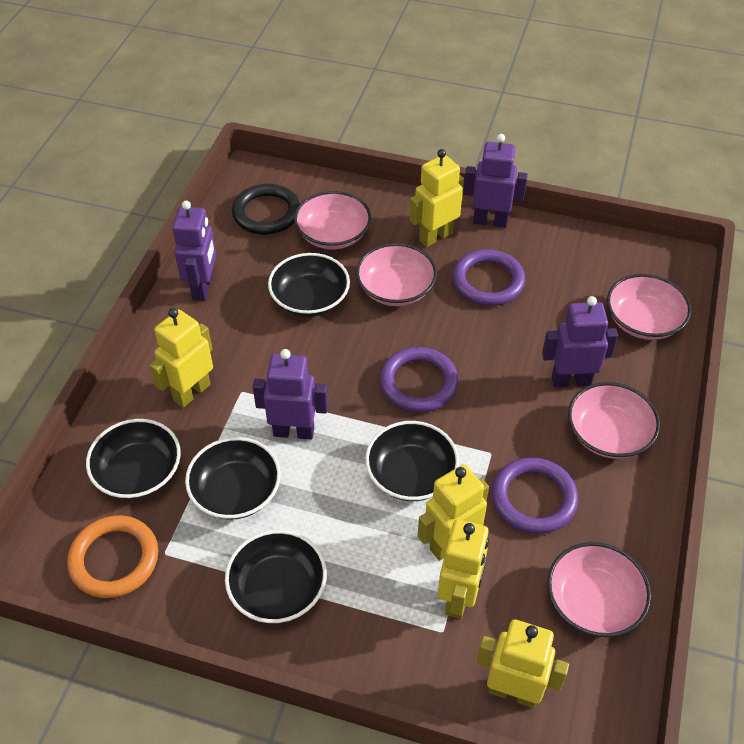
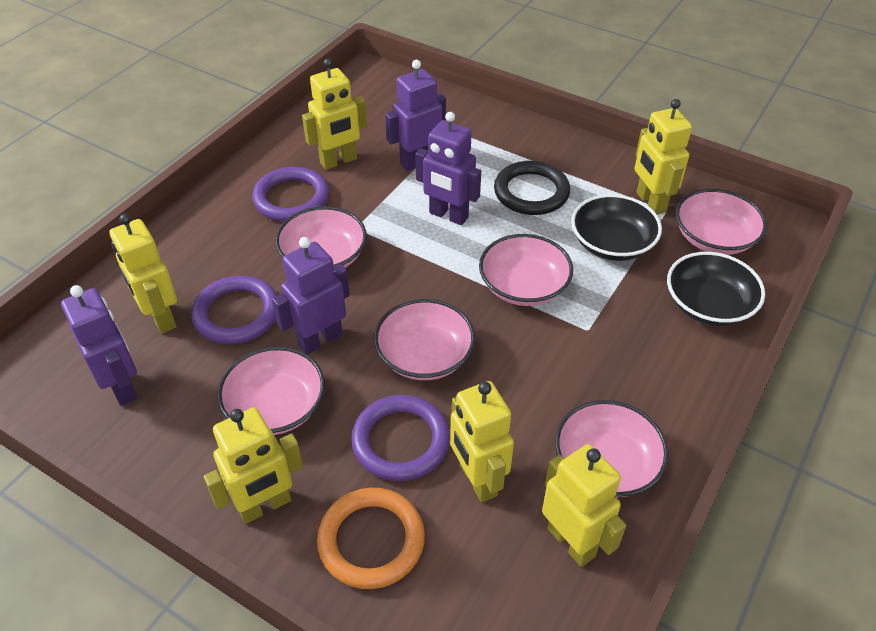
black bowl: [86,419,181,499] [185,437,281,520] [225,530,327,623] [268,253,350,317] [365,421,459,501] = 5 -> [571,194,662,261] [667,252,765,326] = 2
pink bowl: [294,191,371,250] [356,243,437,306] [547,542,651,637] [568,382,660,459] [607,274,691,340] = 5 -> [217,347,325,435] [275,206,367,268] [374,299,475,380] [479,234,573,306] [555,400,669,498] [676,189,767,255] = 6
yellow robot: [150,308,213,408] [409,149,464,247] [418,464,489,561] [438,519,489,619] [477,619,569,708] = 5 -> [109,214,177,334] [204,407,303,524] [302,58,367,170] [450,381,514,502] [542,444,626,567] [634,99,692,215] = 6

